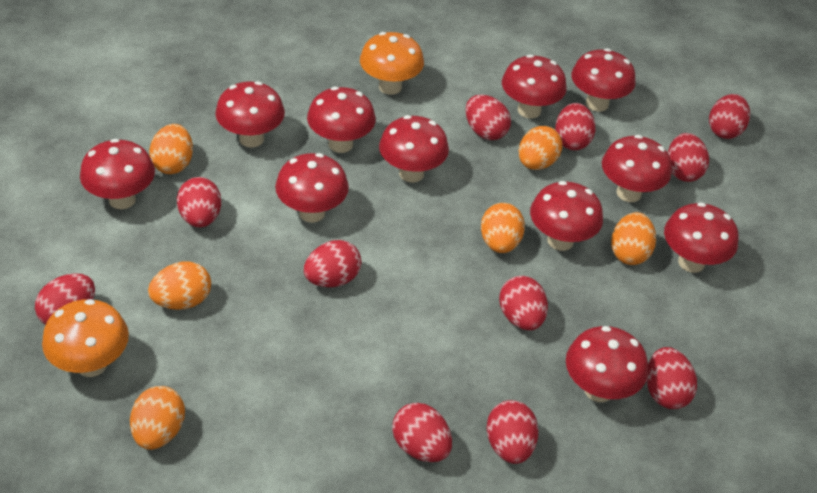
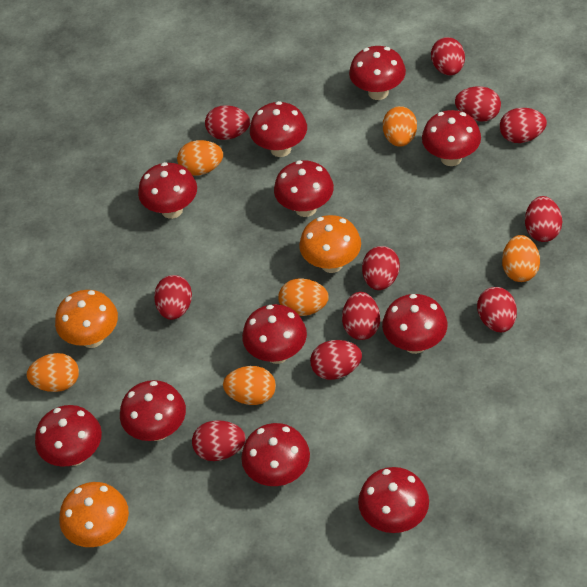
orange mushroom: [42,299,129,377] [360,32,424,95] = 2 -> [55,290,118,348] [59,482,129,547] [299,215,361,273] = 3

